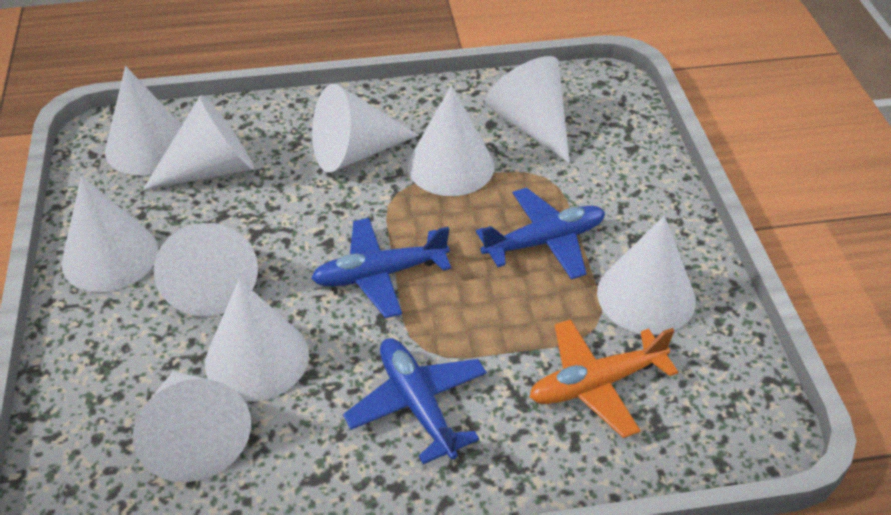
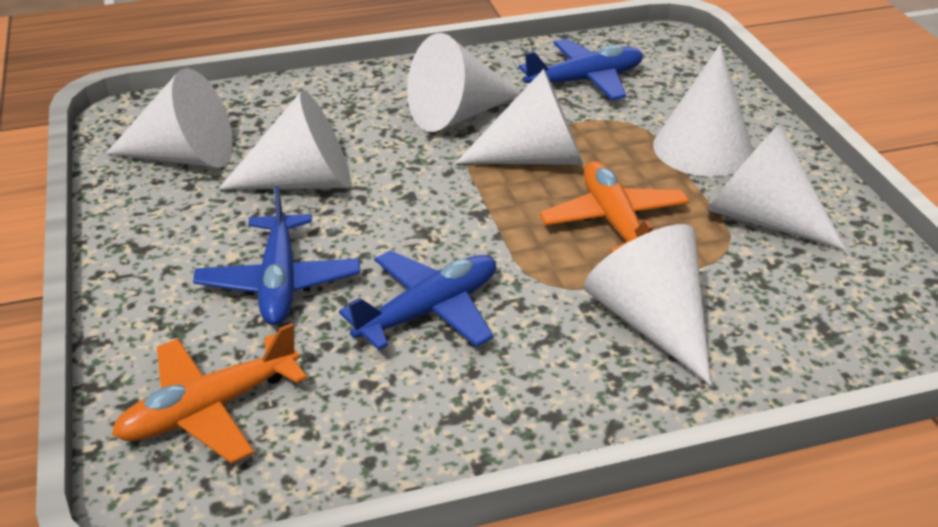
orange plane: [529,319,678,438] = 1 -> [112,323,307,464] [540,161,690,253] = 2
white cone: [61,175,159,292] [105,66,182,175] [133,371,251,482] [143,95,254,190] [154,223,258,316] [205,279,309,402] [312,83,419,172] [408,85,494,196] [485,56,570,163] [597,216,696,335] = 10 -> [106,68,233,168] [218,90,351,190] [407,33,520,132] [455,69,584,165] [584,224,711,385] [653,45,754,177] [707,124,846,250] = 7

